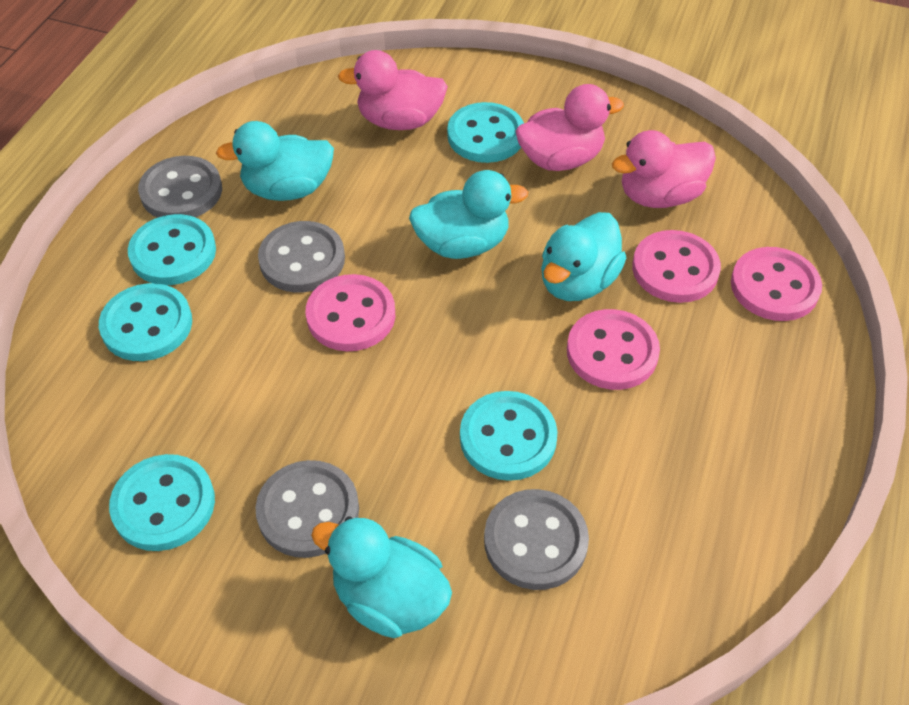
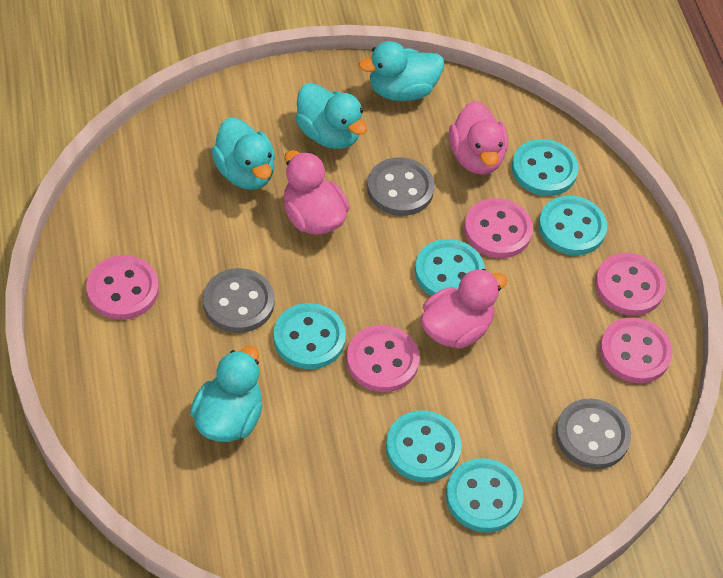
grey button: [138,156,222,218] [255,460,359,558] [258,221,345,292] [484,489,589,590] = 4 -> [203,268,275,333] [367,157,435,216] [556,399,631,469] = 3
pink button: [306,274,395,351] [567,309,660,390] [632,230,721,303] [731,247,822,321] = 4 -> [86,255,159,320] [347,325,420,392] [464,198,533,258] [595,253,666,316] [600,317,673,383] = 5
turquoise button: [99,283,192,361] [109,454,215,551] [128,214,216,285] [447,102,524,163] [460,391,558,481] = 5 -> [273,303,346,369] [386,410,462,482] [415,239,485,296] [446,458,523,533] [512,139,579,196] [538,196,607,255] = 6

